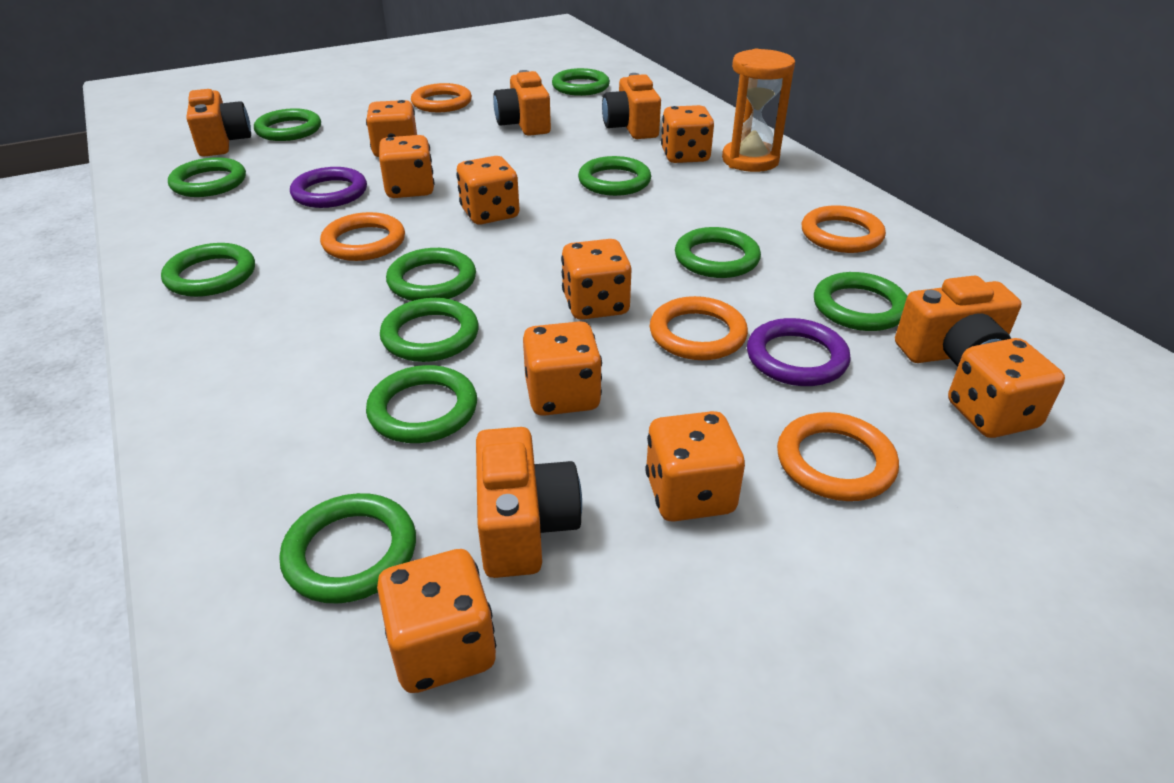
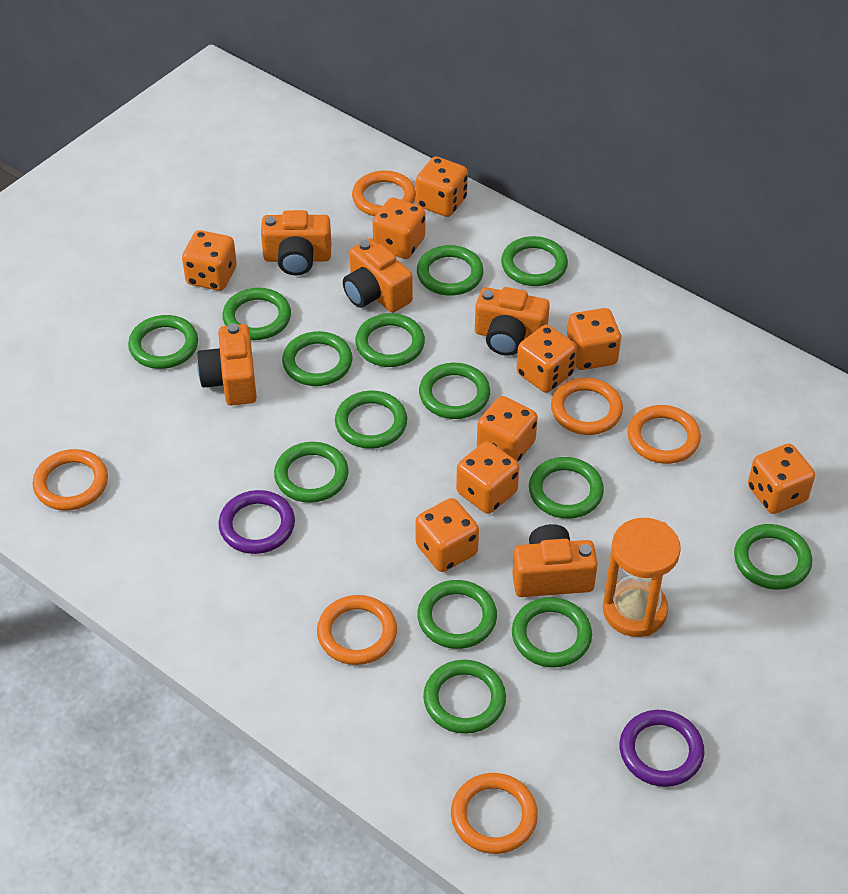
green ring: [161,243,255,297] [168,157,246,197] [254,108,321,141] [279,493,416,604] [366,365,477,443] [380,298,479,362] [386,248,476,301] [552,68,610,96] [578,156,651,196] [675,227,761,278] [814,272,907,331] = 11 -> [128,315,198,369] [222,288,291,340] [274,442,349,503] [282,331,352,386] [335,391,407,449] [355,313,425,367] [417,245,484,296] [417,580,497,649] [419,363,490,419] [423,660,506,734] [501,236,568,286] [512,597,592,667] [529,457,604,519] [734,524,812,590] = 14
orange ring: [320,212,405,261] [411,83,472,112] [650,296,748,360] [777,412,899,501] [802,205,886,253] = 5 -> [33,449,108,511] [317,595,397,665] [352,170,416,216] [451,773,538,854] [551,378,623,435] [627,405,701,464] = 6

